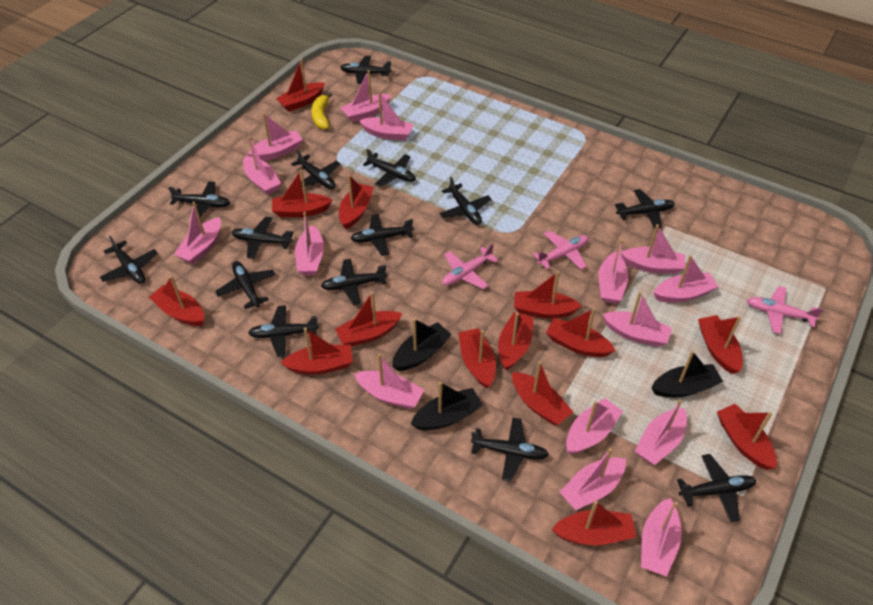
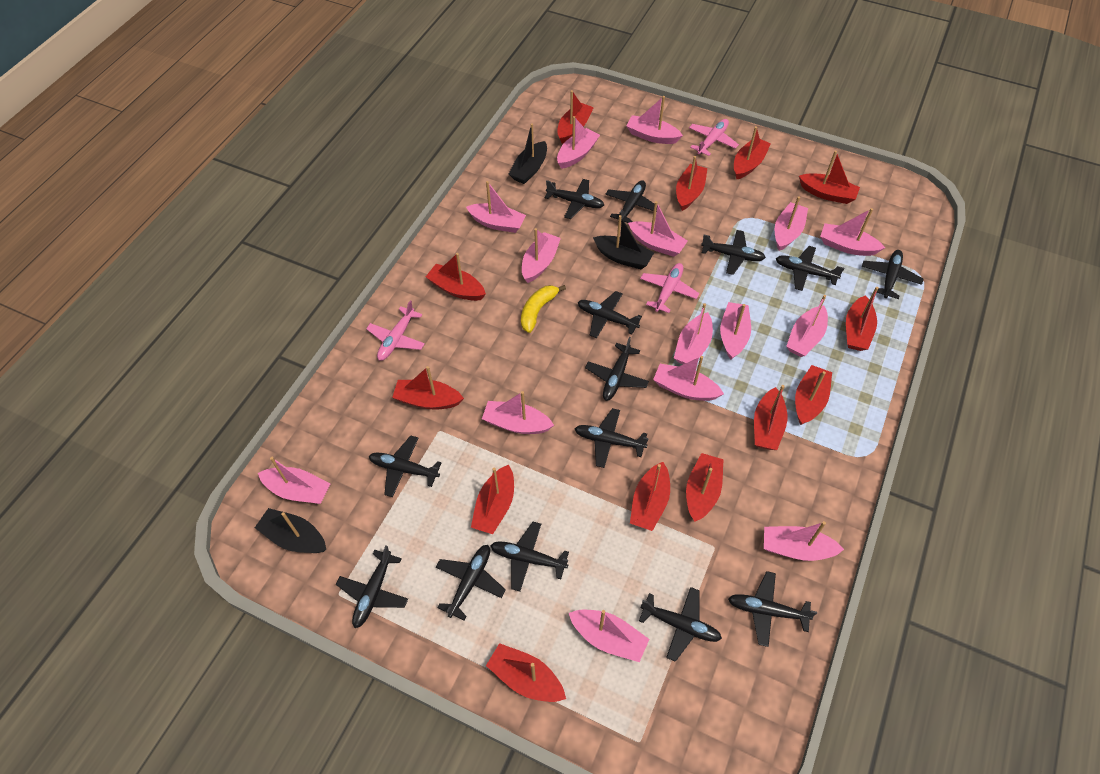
red boat: [149,276,204,326] [272,169,332,217] [276,59,325,112] [281,328,353,375] [335,292,402,346] [339,175,373,229] [458,328,496,388] [498,312,534,370] [512,361,573,425] [514,271,582,318] [546,308,616,357] [552,501,636,545] [698,315,743,374] [717,404,777,470] = 14 -> [392,366,464,410] [426,253,486,301] [471,465,514,534] [486,643,566,702] [557,90,594,144] [630,462,670,531] [676,156,707,211] [686,453,724,522] [734,126,771,180] [754,385,788,450] [795,365,832,425] [799,151,860,204] [846,287,879,351] = 13

